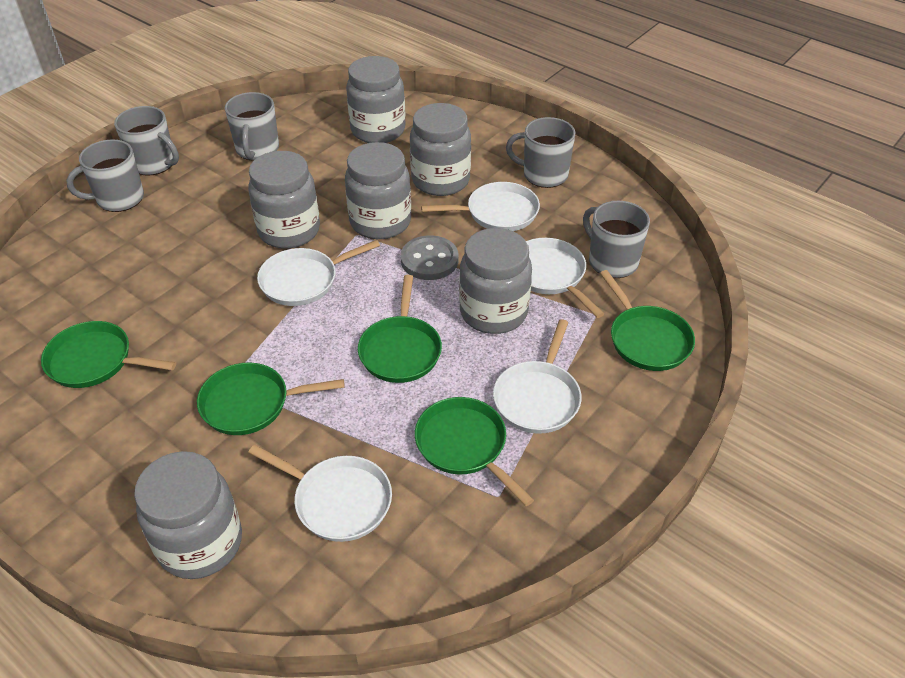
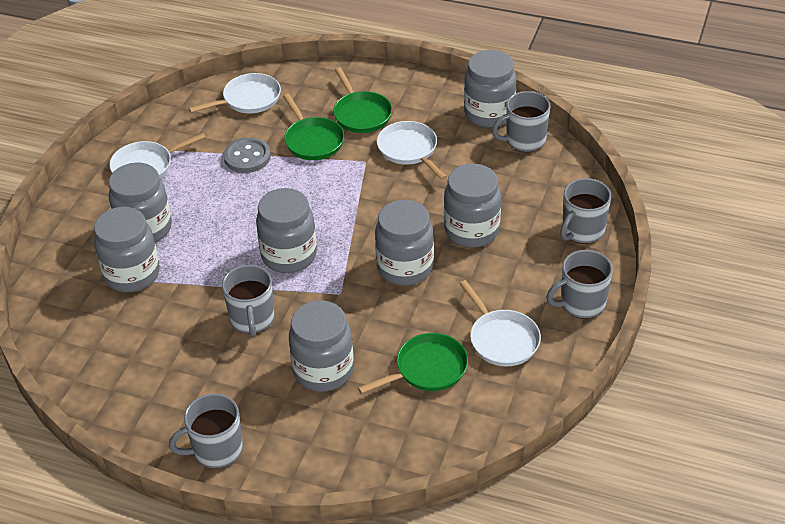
green pan: [41,321,176,388] [197,363,344,435] [358,275,442,383] [415,397,534,506] [600,270,695,371] = 5 -> [283,94,344,160] [333,68,392,133] [358,333,468,394] = 3
grey jar: [134,451,242,579] [248,151,320,249] [345,142,411,239] [346,56,405,143] [410,103,471,196] [459,228,532,334] = 6 -> [94,207,160,292] [109,163,172,243] [256,188,317,273] [289,300,354,392] [375,200,434,286] [444,163,501,248] [464,50,516,128] = 7
white pan: [248,445,392,542] [257,240,380,306] [421,182,540,231] [493,319,582,434] [526,238,604,318] = 5 -> [109,133,206,179] [189,73,281,113] [377,121,447,180] [460,280,541,366] = 4

